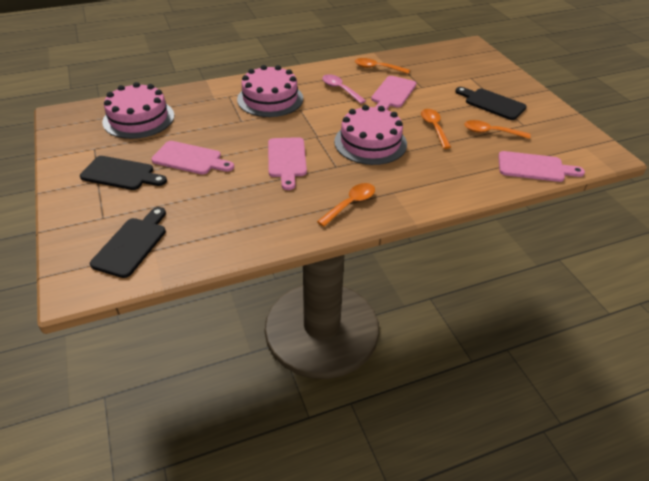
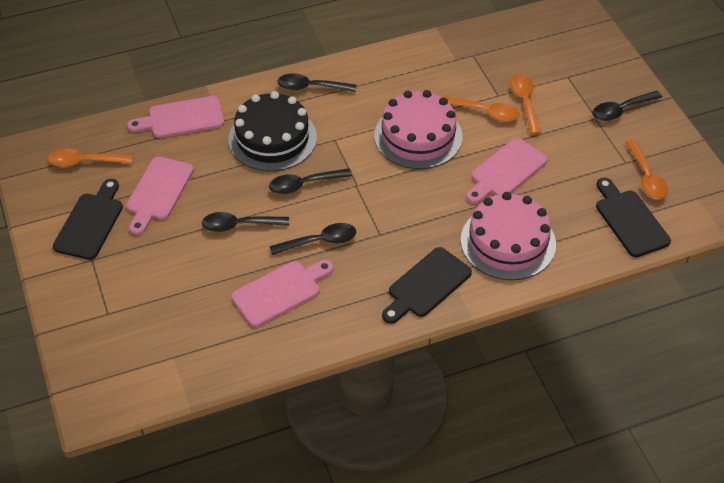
black cake: none = 0 -> [228,91,317,171] = 1
black spoon: none = 0 -> [202,212,289,232] [269,168,352,194] [269,223,356,255] [278,73,356,92] [593,91,662,121] = 5
pink cake: [102,82,174,139] [237,65,303,117] [334,105,407,165] = 3 -> [374,90,463,169] [461,192,556,280] = 2
pink spoon: [322,74,366,104] = 1 -> none = 0

